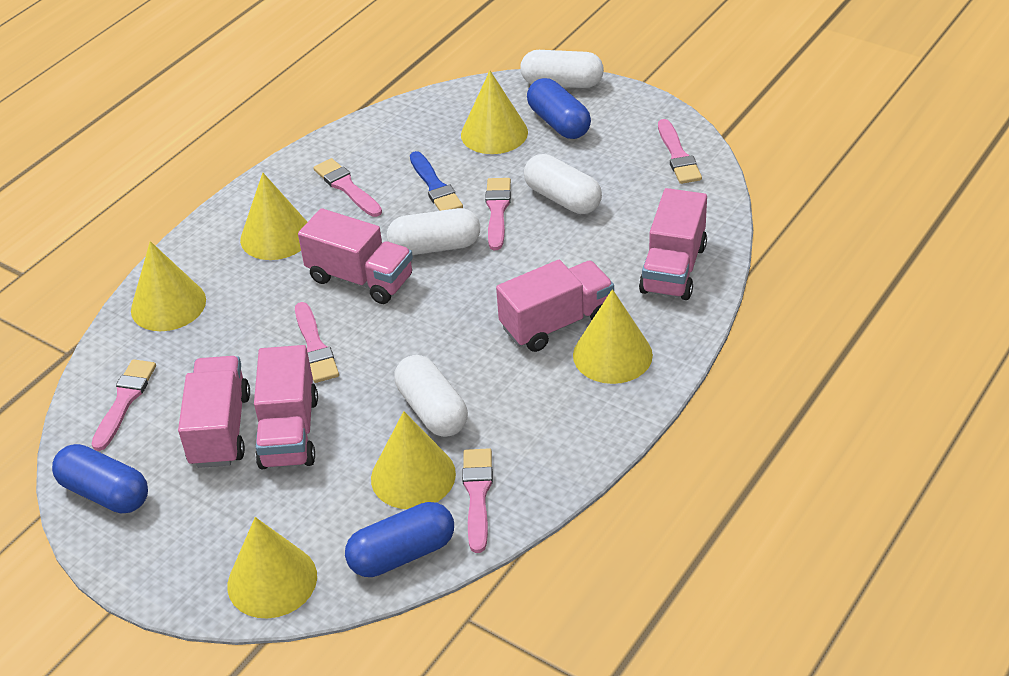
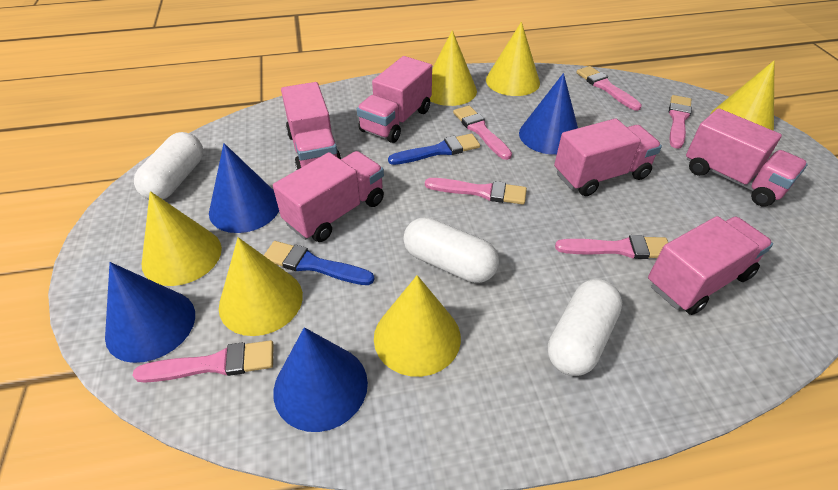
blue brush: [410,151,463,211] = 1 -> [264,241,375,285] [388,133,480,165] = 2
blue capsule: [52,444,148,513] [345,502,454,577] [527,78,591,139] = 3 -> none = 0
blue cone: none = 0 -> [105,262,195,363] [209,143,279,233] [273,327,368,432] [519,73,578,155] = 4
pink truck: [178,356,250,468] [254,345,318,469] [298,208,413,304] [496,260,614,352] [639,188,707,300] = 5 -> [273,151,384,242] [281,82,342,170] [357,56,432,143] [554,118,662,196] [648,216,773,315] [686,108,808,206] = 6
white capsule: [387,208,480,255] [394,355,468,437] [520,50,604,88] [524,154,602,214] = 4 -> [134,132,203,200] [404,217,499,283] [548,279,622,376] = 3

